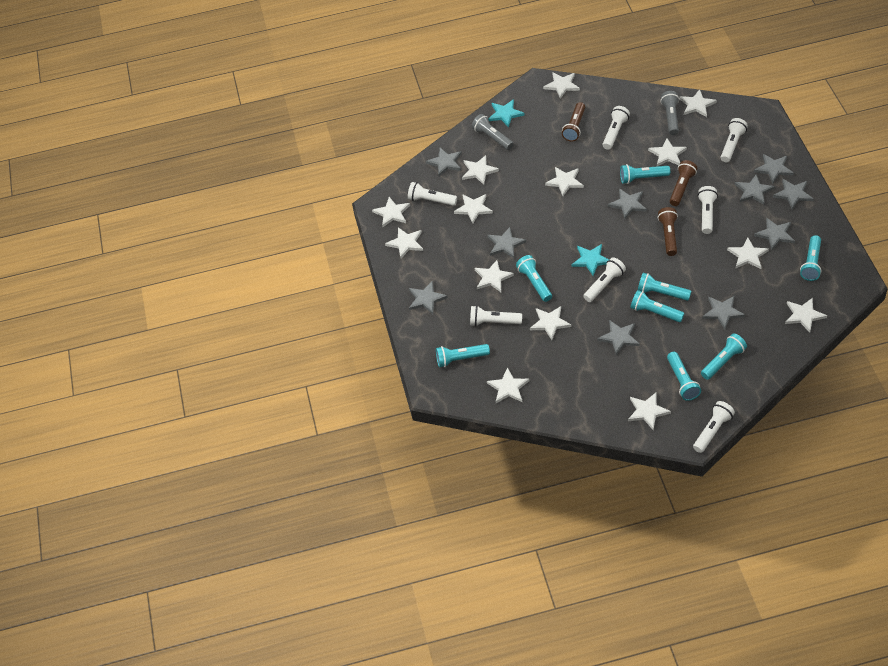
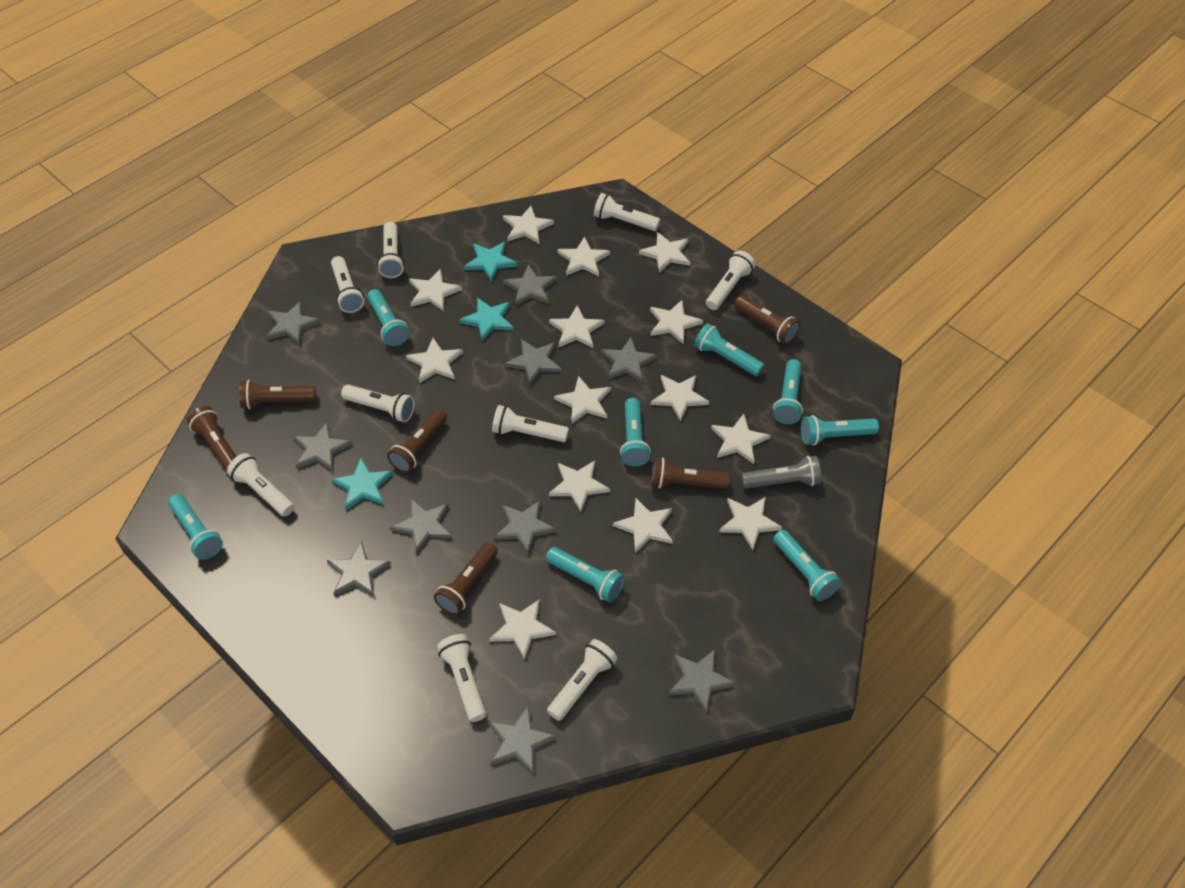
brown flashlight: [562,102,585,142] [658,207,678,256] [670,160,698,206] = 3 -> [187,406,237,471] [239,380,316,409] [387,409,447,473] [434,542,498,615] [651,458,730,489] [734,295,800,344] = 6
grey flashlight: [472,114,514,150] [660,91,679,135] = 2 -> [741,456,821,489] = 1
turquoise star: [488,99,525,128] [572,244,609,276] = 2 -> [331,458,393,510] [459,298,514,341] [464,241,517,282] = 3
white flashlight: [408,182,457,206] [470,306,522,326] [583,257,626,302] [603,106,630,150] [693,401,735,453] [698,186,718,234] [720,118,748,162] = 7 -> [227,453,294,517] [331,256,364,313] [341,385,415,423] [377,222,405,278] [437,634,486,722] [492,405,569,442] [547,639,618,721] [594,193,660,231] [706,251,755,310] = 9

